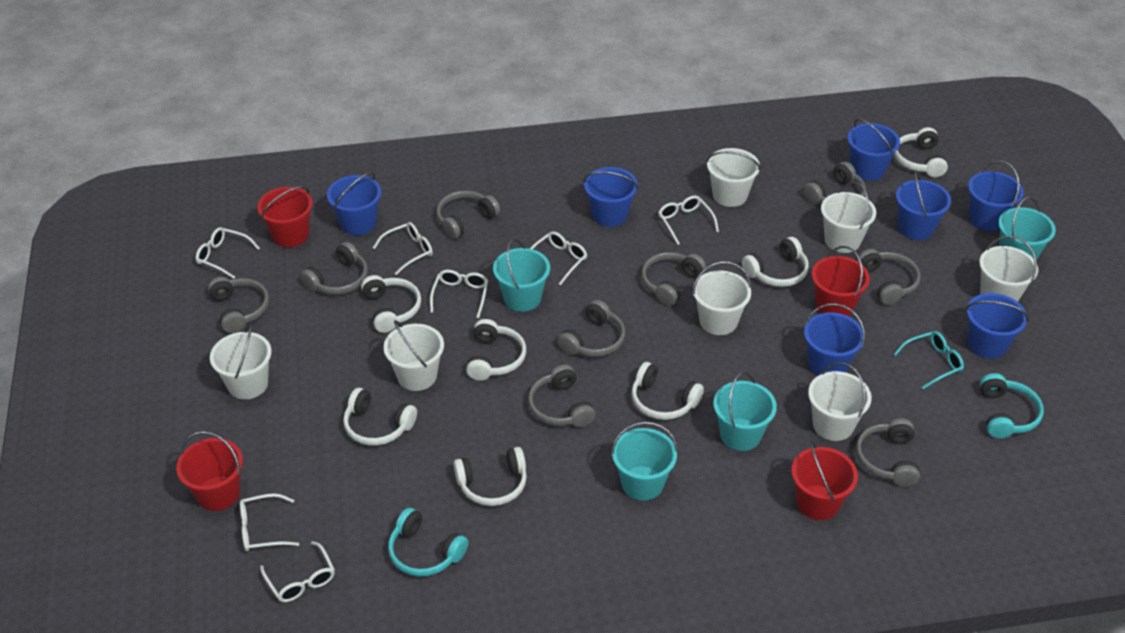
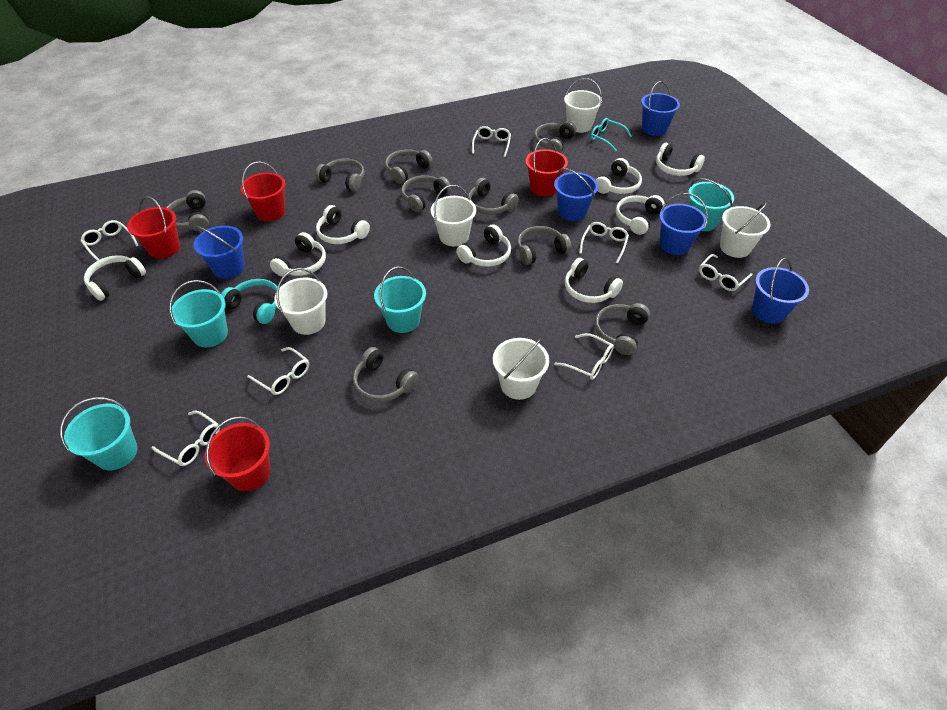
blue bucket: [327,172,381,235] [583,167,638,227] [804,303,865,376] [847,119,900,181] [896,170,951,240] [966,293,1029,359] [968,161,1024,231] = 7 -> [194,226,245,279] [554,168,598,221] [641,81,680,136] [659,193,708,255] [752,258,809,324] = 5
turquoise headphones: [388,508,468,577] [980,373,1044,439] = 2 -> [221,279,277,324] = 1
white bucket: [210,324,272,400] [383,320,444,391] [693,261,751,335] [706,148,761,207] [808,362,872,441] [821,182,876,253] [979,235,1038,302] = 7 -> [274,268,327,335] [431,185,476,246] [493,338,549,400] [564,78,602,133] [720,203,771,258] = 5
white headphones: [343,388,417,446] [361,275,421,333] [453,447,527,506] [466,319,526,381] [632,362,704,420] [742,237,809,287] [894,127,948,177] = 7 -> [84,255,146,301] [270,232,326,277] [316,205,370,244] [456,224,511,267] [565,258,623,303] [596,158,642,194] [616,195,665,235] [656,143,705,176] = 8

